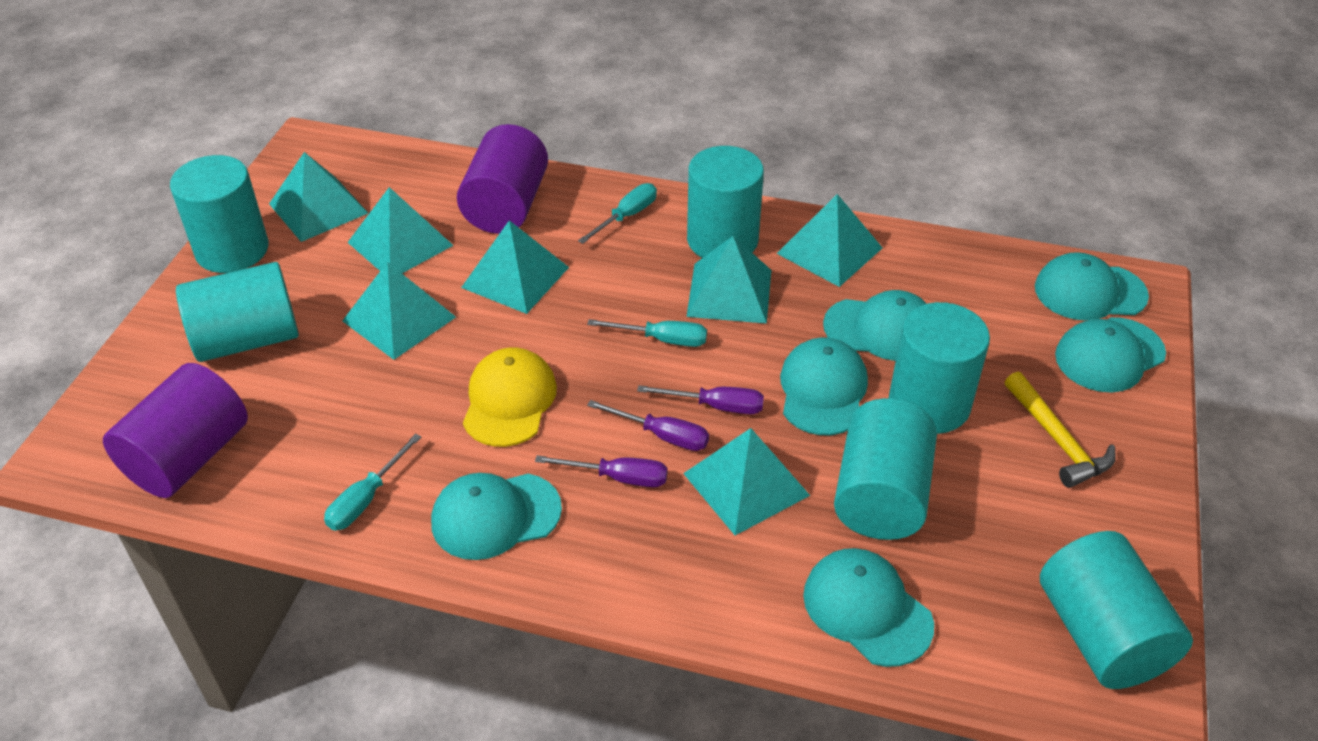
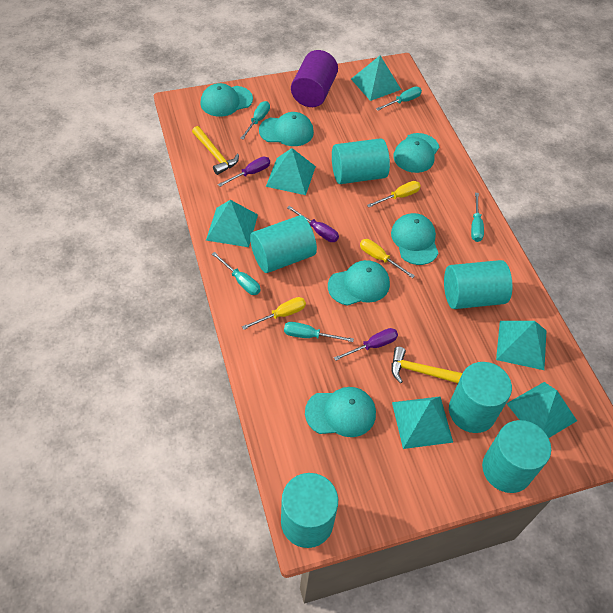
purple cylinder: [103,363,248,498] [457,124,548,234] = 2 -> [291,50,338,107] = 1
turquoise pyramid: [269,152,368,242] [342,262,456,360] [347,187,454,273] [461,220,569,314] [683,428,810,535] [686,236,771,324] [776,194,883,287] = 7 -> [206,200,258,247] [266,148,316,195] [351,56,401,101] [392,397,453,449] [496,321,546,370] [506,382,577,438] = 6
turquoise screwdriver: [324,433,421,531] [578,183,657,244] [587,319,707,347] = 3 -> [212,252,261,295] [240,101,270,139] [284,322,354,342] [376,87,422,111] [471,193,484,242] = 5
yellow cap: [463,347,557,447] = 1 -> none = 0
yellow hammer: [1005,372,1116,488] = 1 -> [192,126,239,175] [391,347,462,383] = 2
yellow screwdriver: none = 0 -> [242,297,306,330] [360,239,415,278] [367,181,421,207] = 3

